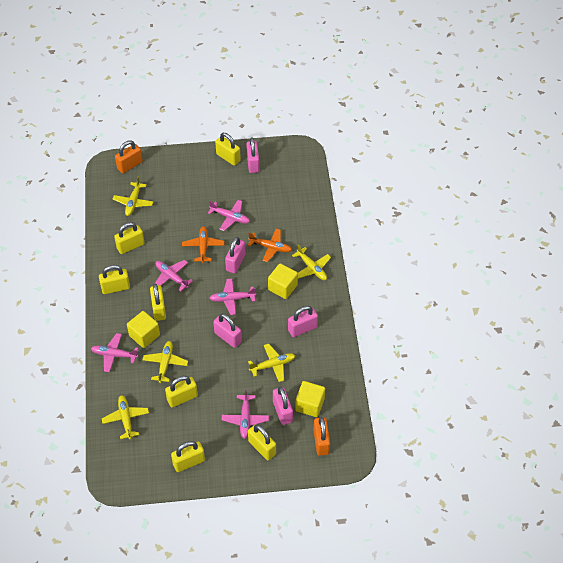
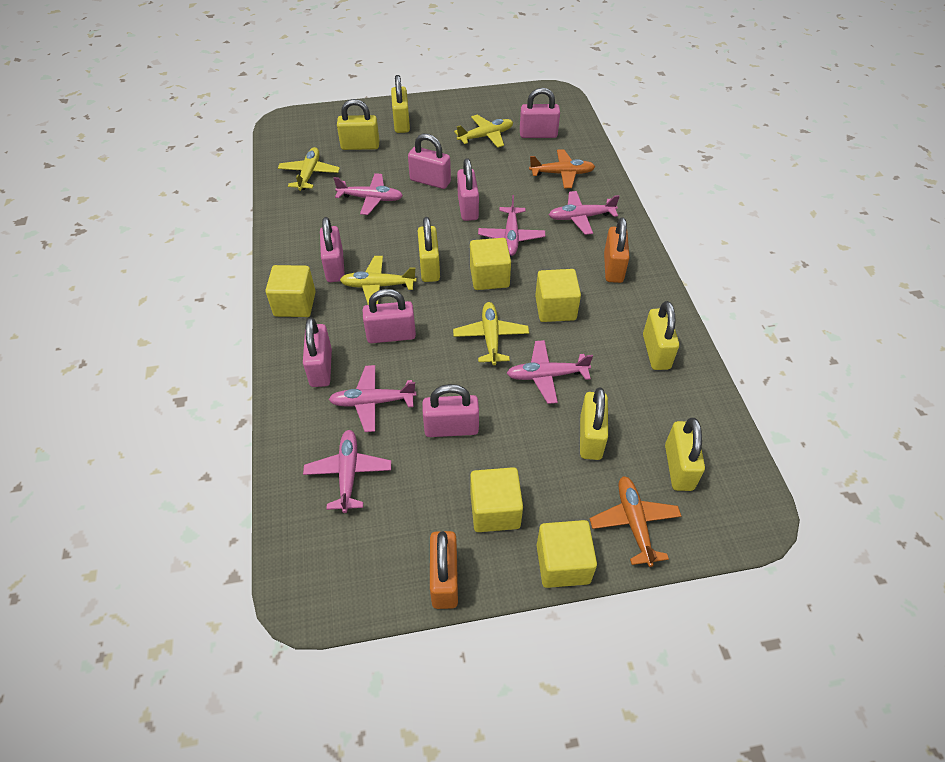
pink padlock: [213,314,242,348] [225,237,246,273] [246,137,259,173] [273,387,293,425] [288,306,318,337] = 5 -> [303,317,332,387] [320,217,345,282] [363,289,416,343] [408,134,451,189] [422,384,479,437] [457,158,479,221] [520,88,560,138] = 7
pink plane: [91,333,139,372] [155,260,193,292] [208,200,250,231] [209,279,256,315] [222,389,269,439] = 5 -> [303,430,391,513] [328,365,416,432] [334,173,403,215] [478,195,545,256] [507,340,593,404] [549,191,620,235] = 6
yellow cube: [127,311,160,348] [268,263,298,299] [295,381,325,417] = 3 -> [266,265,316,317] [470,238,511,290] [470,467,523,532] [535,269,581,322] [537,520,597,588] = 5
yellow padlock: [99,265,130,294] [114,222,145,254] [150,284,166,321] [165,376,198,407] [171,441,205,472] [215,133,241,166] [248,424,276,460] = 7 -> [337,99,379,150] [391,75,410,133] [418,217,440,282] [580,388,608,460] [643,301,679,370] [665,418,705,491] = 6
yellow plane: [102,395,149,439] [113,176,154,216] [142,341,188,383] [248,344,296,382] [292,245,331,280] = 5 -> [278,147,340,191] [340,256,417,305] [453,302,529,365] [454,115,513,148] = 4

